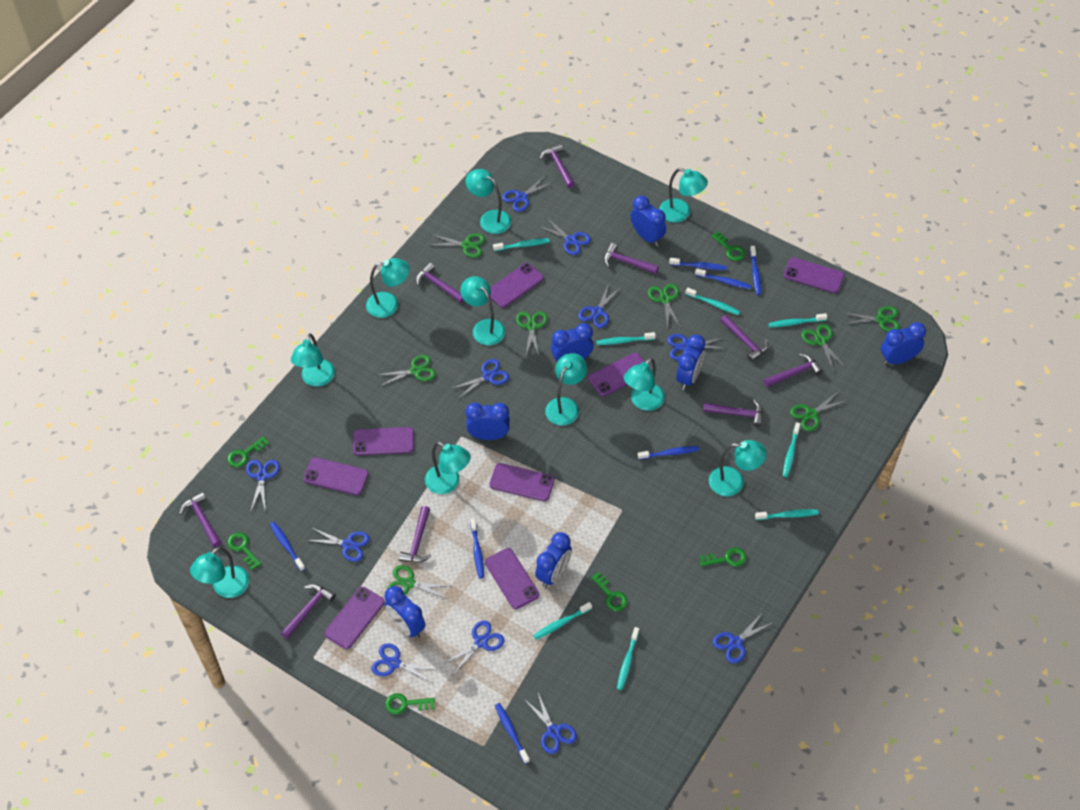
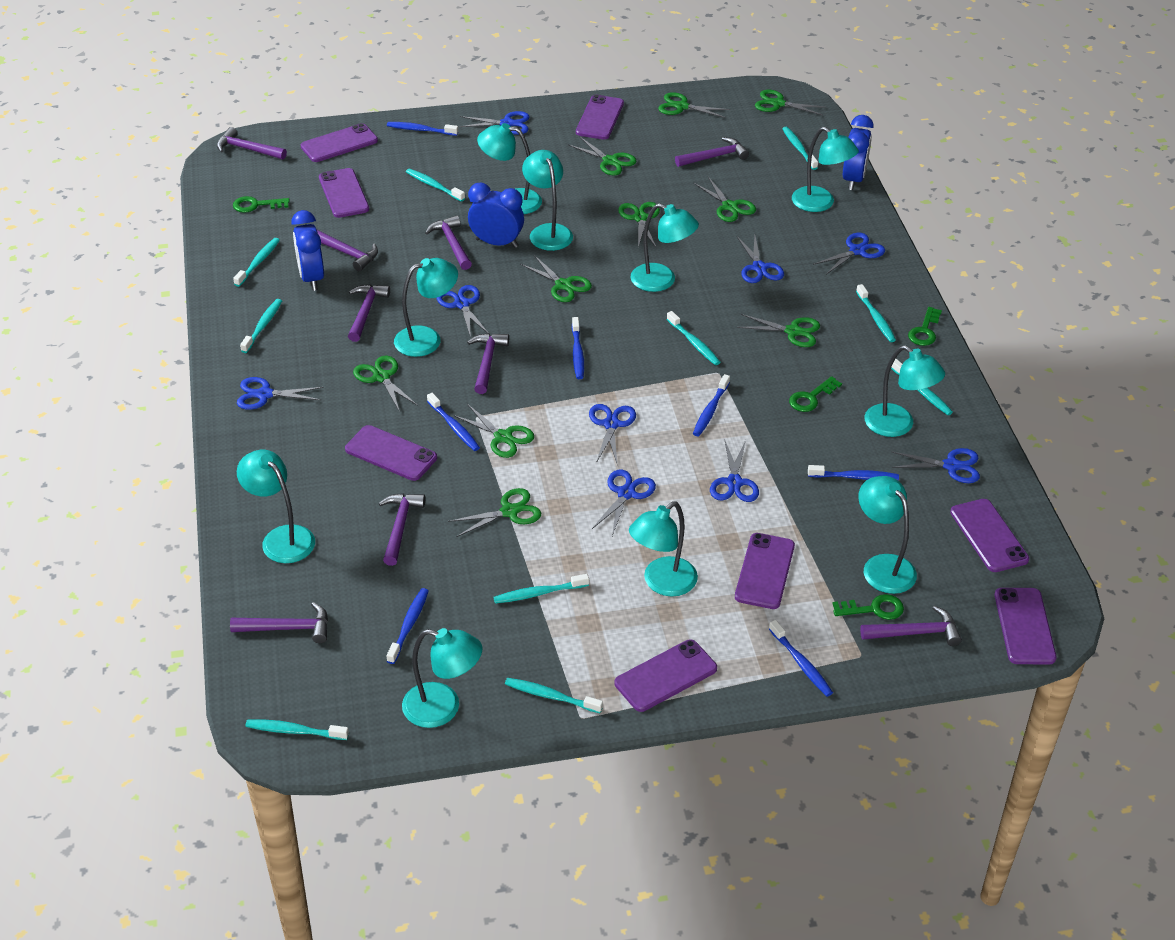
blue clock: [384,586,426,639] [465,403,510,440] [535,532,572,588] [551,323,594,364] [631,196,666,246] [676,334,705,390] [881,322,926,365] = 7 -> [291,210,324,291] [468,183,524,248] [843,115,873,190] = 3
blue scissors: [246,460,280,512] [305,527,370,562] [371,643,439,682] [443,620,504,675] [451,359,509,399] [502,176,553,212] [523,691,577,754] [538,218,591,255] [578,283,621,328] [667,334,727,360] [712,612,774,663] = 11 -> [237,377,324,410] [436,285,488,338] [459,111,529,135] [589,404,636,463] [592,470,656,536] [710,440,759,502] [737,236,784,283] [813,233,885,274] [892,448,980,483] = 9
green key: [227,436,269,467] [227,532,261,570] [385,693,435,715] [591,571,628,611] [699,547,747,567] [711,231,745,261] = 6 -> [233,196,290,213] [789,376,842,412] [832,594,904,620] [908,307,942,346] = 4
green scissors: [377,355,436,387] [387,565,450,599] [430,233,485,258] [516,311,548,358] [648,284,681,330] [790,392,848,431] [801,324,846,372] [841,306,900,332] = 8 -> [353,356,418,412] [448,488,541,537] [453,404,534,458] [520,255,592,302] [568,137,636,175] [618,202,660,248] [658,92,730,118] [694,177,756,222] [737,314,820,347] [755,90,825,115] = 10
turquoise toothbrush: [493,238,550,251] [533,602,592,640] [596,332,656,345] [617,627,639,690] [686,288,740,315] [755,509,819,520] [768,313,827,327] [783,422,800,477] = 8 -> [233,238,280,287] [240,299,282,353] [245,719,349,740] [406,168,465,202] [493,574,589,604] [505,678,603,713] [667,311,720,365] [782,127,818,170] [856,284,896,342] [891,359,953,415] = 10

